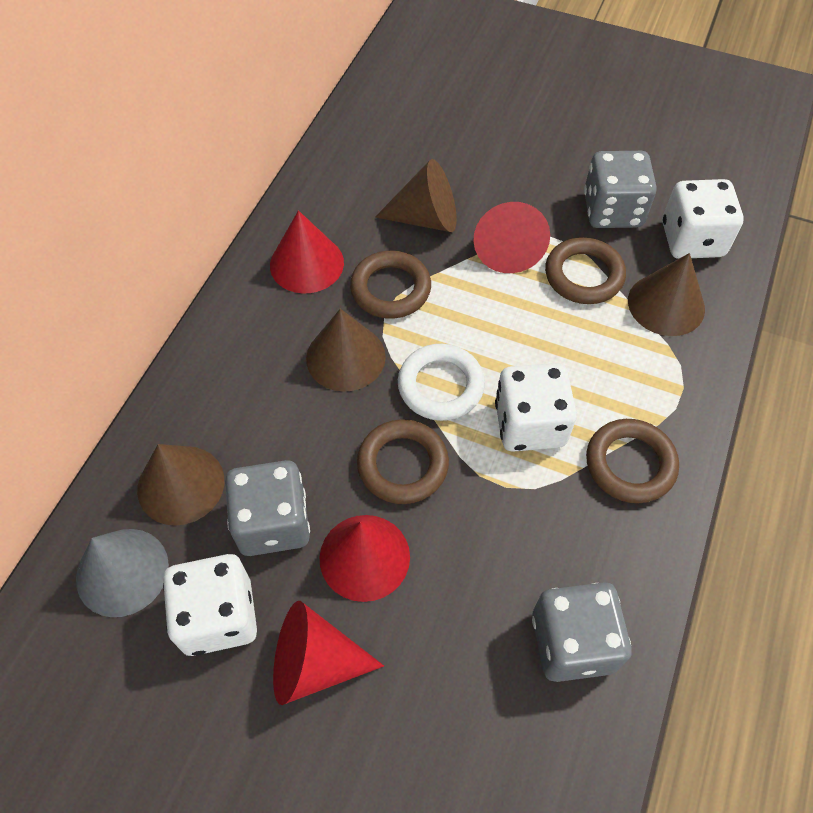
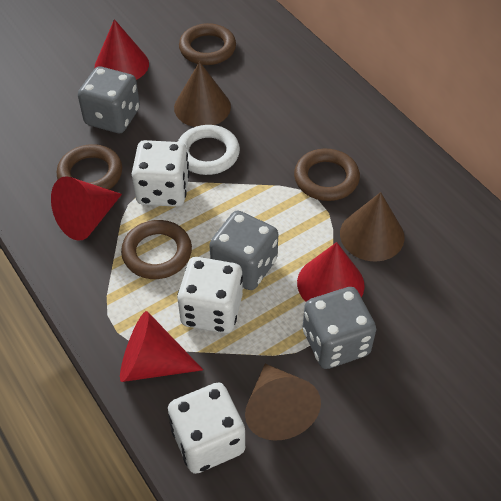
brown cone: [137,444,224,526] [306,309,386,392] [375,159,457,232] [628,253,705,336] = 4 -> [174,62,231,127] [245,364,321,441] [340,192,404,262] = 3
grey cone: [76,529,169,617] = 1 -> none = 0

